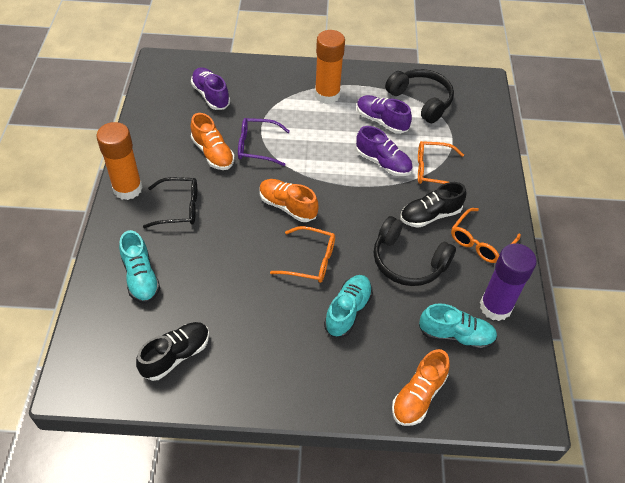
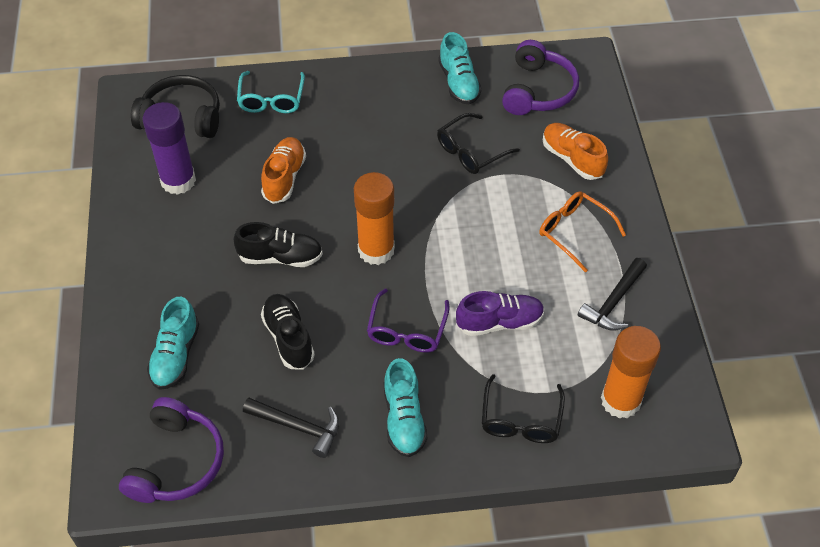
black glasses: [143,177,197,228] = 1 -> [437,113,520,174] [482,374,565,443] = 2
black hammer: none = 0 -> [243,398,339,458] [578,258,647,331] = 2
black headphones: [374,216,456,286] [385,69,454,123] = 2 -> [131,75,220,138] = 1
orange glasses: [270,226,335,283] [418,141,464,184] [451,208,521,263] = 3 -> [539,191,626,273] = 1
orange shoe: [191,113,235,170] [260,179,319,222] [392,349,450,426] = 3 -> [261,137,306,204] [543,123,608,180] = 2
purple headphones: none = 0 -> [119,397,224,503] [502,40,579,115] = 2
purple shoe: [191,67,230,110] [356,126,413,176] [357,95,412,134] = 3 -> [456,291,545,336] = 1
turquoise glasses: none = 0 -> [237,71,305,113] = 1

